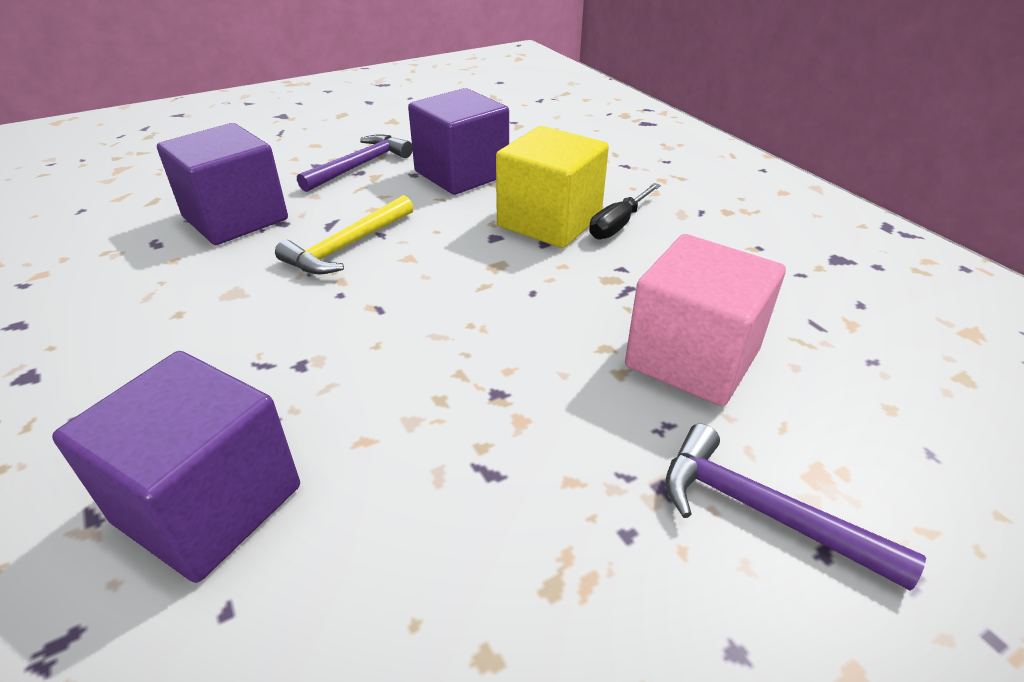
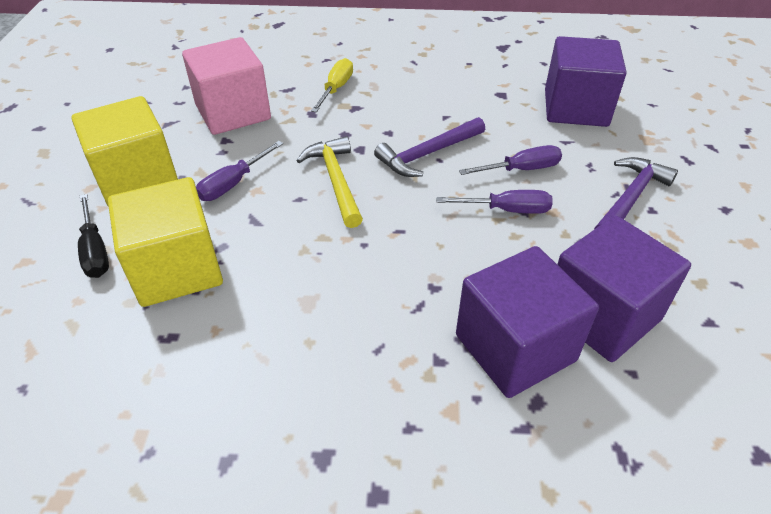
purple screwdriver: none = 0 -> [196,141,283,201] [436,190,553,214] [459,145,562,175] = 3
yellow cube: [496,126,609,248] = 1 -> [71,96,178,207] [108,177,223,307] = 2
yellow screwdriver: none = 0 -> [311,58,353,112] = 1

